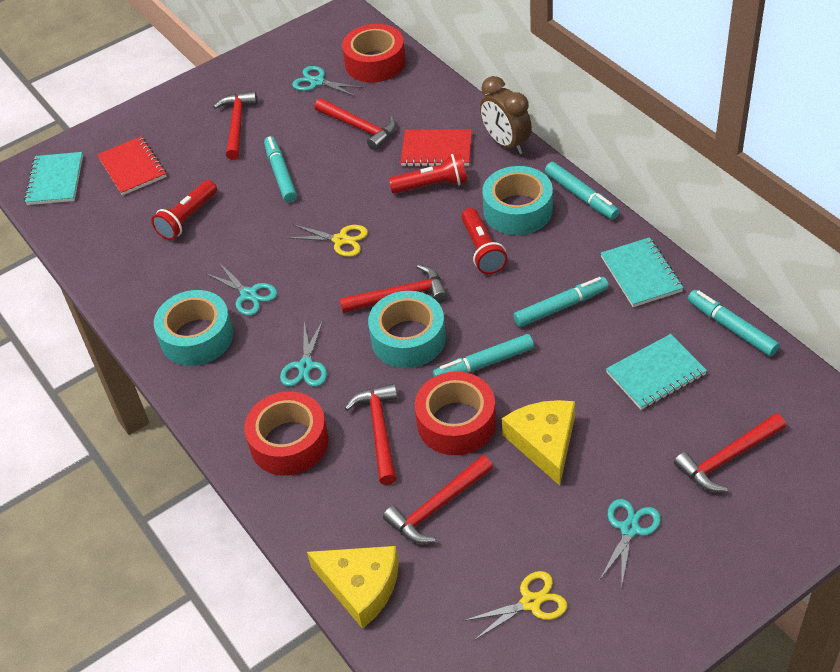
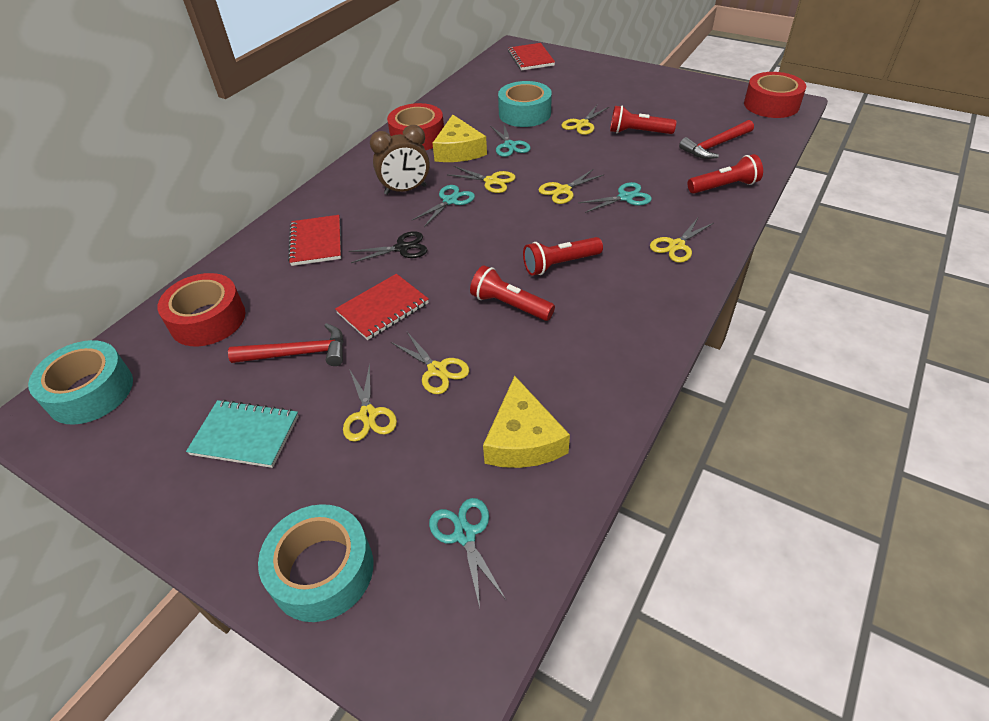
black scissors: none = 0 -> [349,231,427,263] = 1
red flashlight: [151,180,217,240] [389,153,467,194] [461,208,508,274] = 3 -> [470,265,555,321] [523,237,603,276] [610,106,676,134] [688,154,763,194] = 4
red hammer: [213,91,257,160] [314,98,396,150] [339,265,448,313] [345,384,398,485] [383,455,493,544] [674,413,786,492] = 6 -> [228,323,344,366] [679,120,754,159] = 2
red notebook: [97,136,167,196] [401,129,472,167] = 2 -> [288,215,341,266] [335,274,429,340] [508,43,555,70] = 3
turquoise marker: [264,136,297,202] [433,334,534,377] [513,277,609,327] [545,162,619,220] [688,290,780,357] = 5 -> none = 0
turquoise notebook: [24,152,83,205] [601,237,684,307] [606,334,707,410] = 3 -> [186,399,298,468] = 1
yellow scissors: [288,224,368,257] [463,571,567,640] = 2 -> [343,364,397,442] [391,332,469,394] [448,166,516,193] [538,169,603,204] [561,105,609,135] [650,218,713,263] = 6

